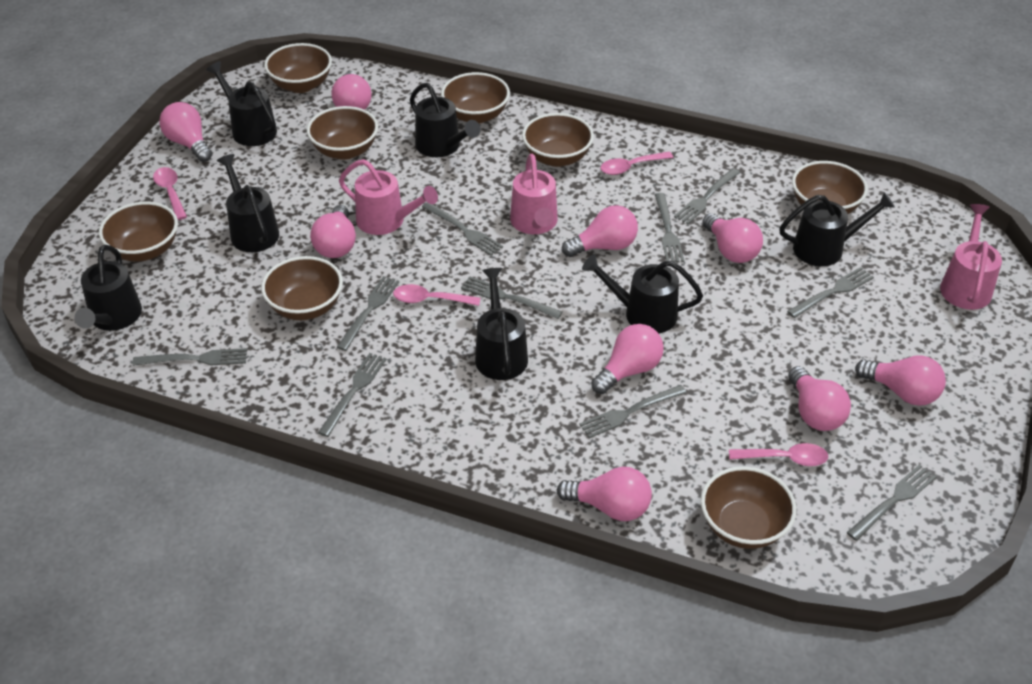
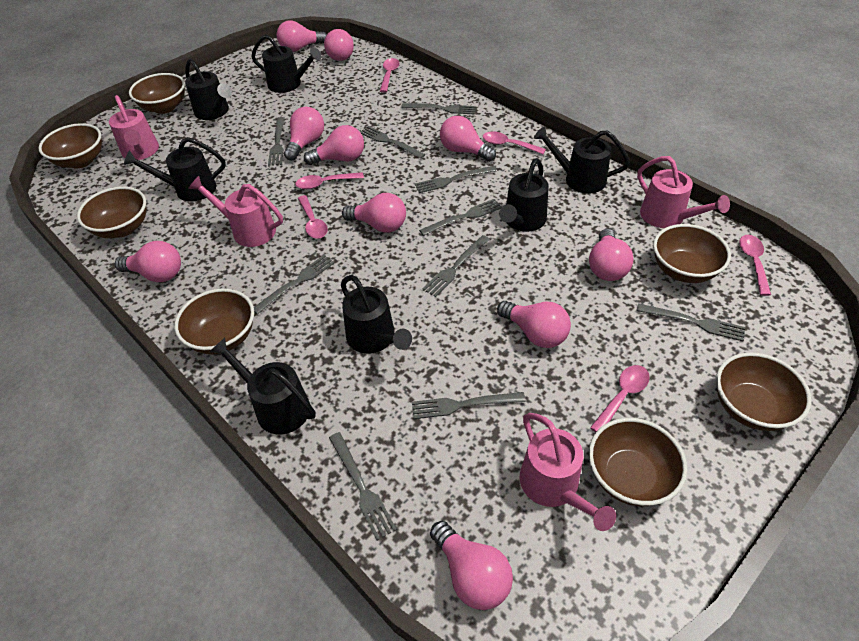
brown bowl: [99,202,178,261] [261,256,343,320] [264,43,332,93] [307,106,378,160] [441,72,510,124] [522,113,594,167] [701,466,796,549] [792,161,868,214] = 8 -> [39,123,102,168] [77,187,146,238] [129,73,185,114] [174,289,254,355] [589,418,687,506] [653,224,731,283] [716,352,812,431] = 7
pink light bulb: [159,102,212,162] [310,205,356,258] [332,71,371,110] [557,467,652,521] [562,205,638,257] [591,324,664,394] [702,213,763,263] [788,366,851,431] [855,355,946,406] = 9 -> [115,241,181,282] [277,20,327,52] [284,107,324,161] [304,125,364,165] [324,29,354,61] [342,193,406,233] [430,521,513,610] [440,116,496,162] [497,301,571,348] [589,229,633,281] = 10
pink spoon: [153,167,187,220] [393,284,480,306] [600,151,673,175] [729,443,828,466] = 4 -> [295,172,364,189] [298,195,328,239] [380,58,400,92] [483,132,546,154] [590,365,650,432] [739,235,771,296] = 6
pink watering can: [339,159,438,235] [510,154,558,234] [940,204,1002,310] = 3 -> [109,95,159,160] [188,176,283,247] [520,413,616,531] [637,156,730,228] = 4

